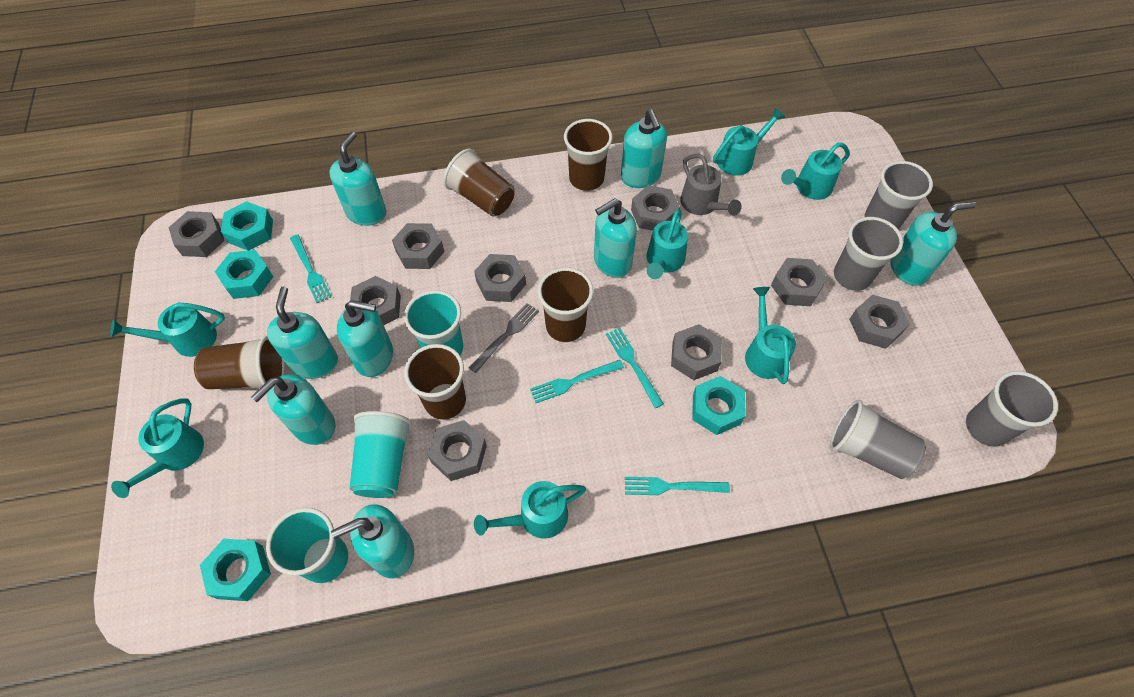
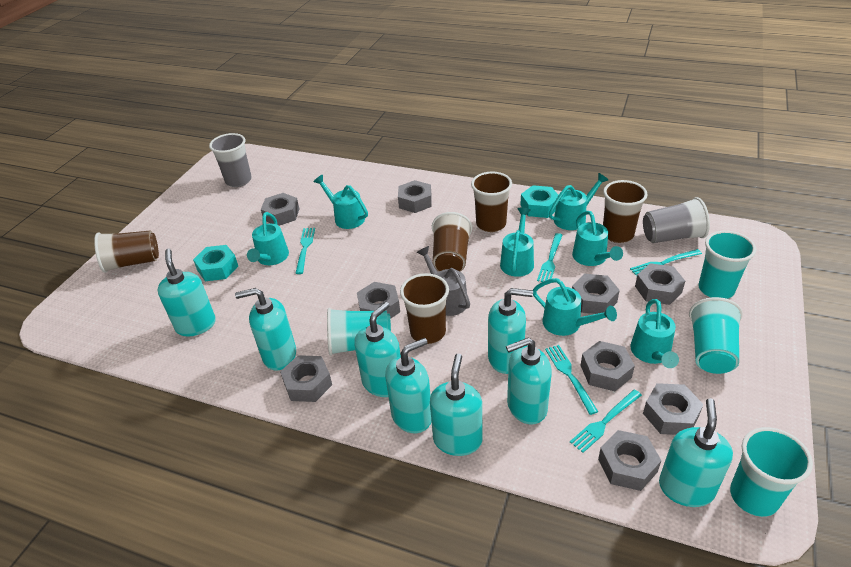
grey cup: [830,400,926,479] [834,217,903,291] [864,161,933,230] [966,371,1058,447] = 4 -> [209,133,252,187] [643,197,710,243] = 2
grey fork: [469,303,539,373] = 1 -> none = 0
turquoise cup: [266,508,348,583] [350,411,412,498] [404,290,463,355] = 3 -> [327,308,391,356] [689,297,743,374] [698,230,756,299] [730,427,813,517] = 4
turquoise fork: [290,235,331,303] [530,360,624,403] [606,328,664,408] [625,477,730,495] = 4 -> [295,228,315,274] [537,233,563,282] [545,345,598,415] [570,389,642,453] [630,249,702,276] = 5
turquoise nut: [200,539,271,601] [215,250,273,299] [221,201,273,251] [692,376,746,435] = 4 -> [193,245,238,281] [520,185,558,218] = 2

